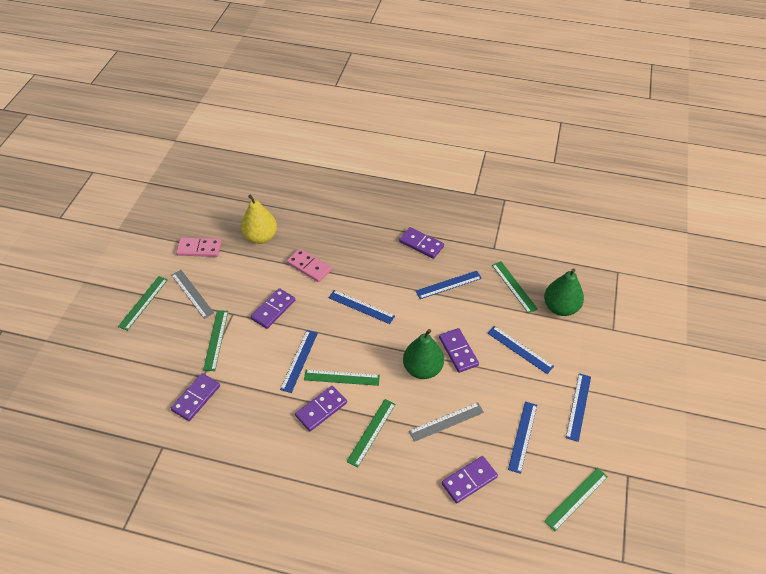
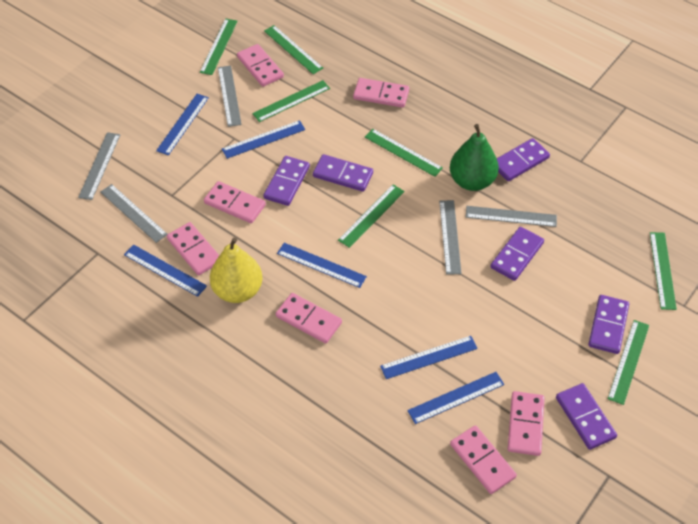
green pear: [403,329,444,379] [544,268,584,316] = 2 -> [450,124,499,191] = 1
green ruler: [118,276,168,331] [203,310,228,371] [304,370,380,386] [346,399,396,467] [492,261,538,314] [544,468,608,531] = 6 -> [200,19,238,75] [252,80,330,122] [264,25,323,74] [338,185,405,248] [365,129,443,177] [608,320,649,405] [650,232,677,310] = 7
grey ruler: [172,270,214,319] [409,402,484,442] = 2 -> [78,132,120,200] [100,184,168,243] [218,66,242,127] [439,200,462,275] [466,206,557,227] = 5
pink domino: [176,238,221,257] [287,249,332,282] = 2 -> [167,222,220,275] [204,181,266,223] [237,44,284,87] [276,293,342,343] [353,78,409,108] [450,425,517,494] [508,391,545,456] = 7

